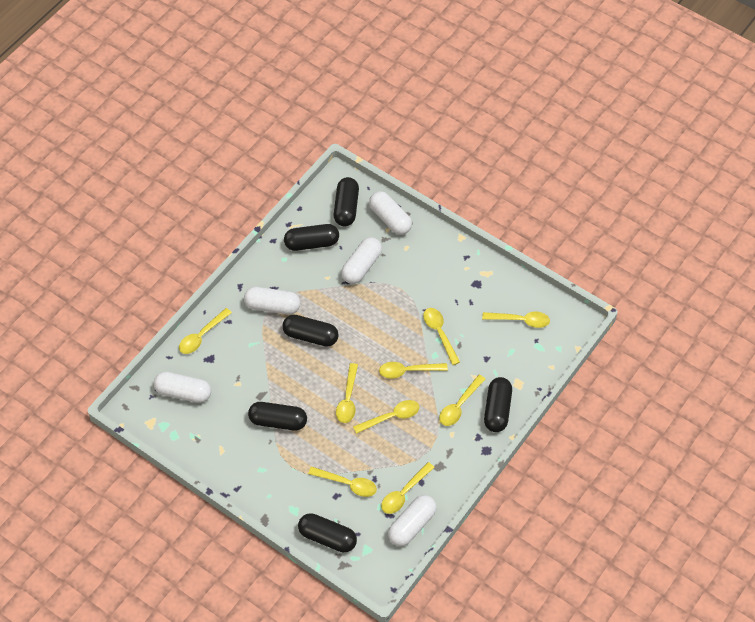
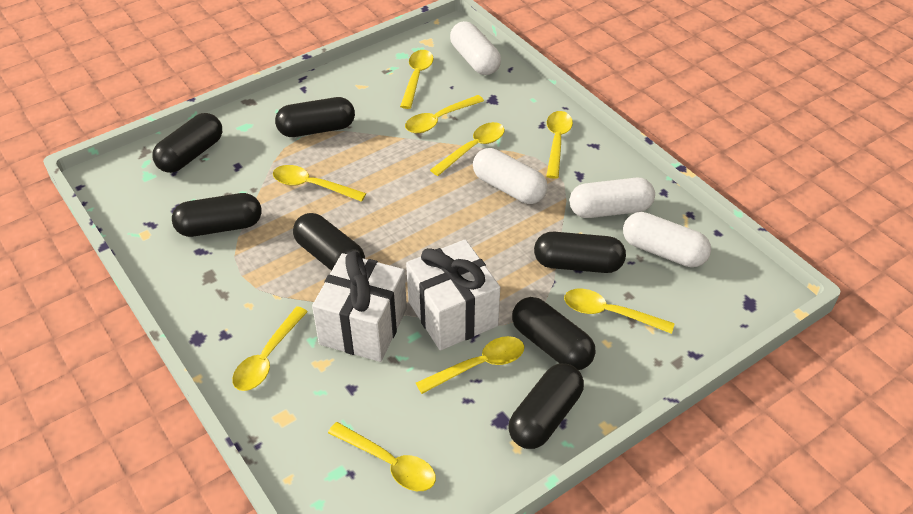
black capsule: [248,402,307,430] [282,315,339,347] [284,224,339,251] [298,513,357,552] [334,177,359,226] [484,377,512,432] = 6 -> [152,113,222,173] [172,193,262,237] [275,97,355,137] [293,213,365,271] [508,363,584,449] [512,297,596,370] [534,232,626,273] = 7
white capsule: [154,372,211,403] [244,287,300,315] [341,237,382,284] [369,191,412,235] [388,495,437,546] = 5 -> [450,21,501,75] [473,148,548,204] [569,178,655,218] [623,212,711,267] = 4
white gift: none = 0 -> [312,251,407,362] [406,239,500,351] = 2

